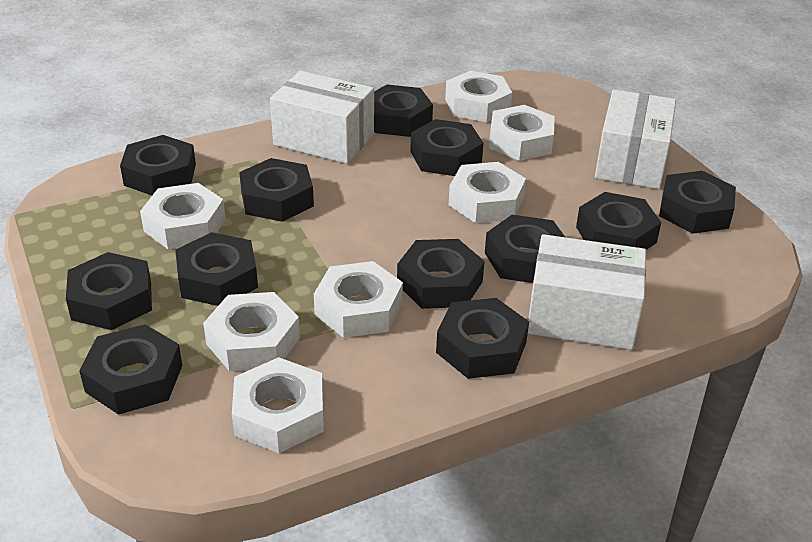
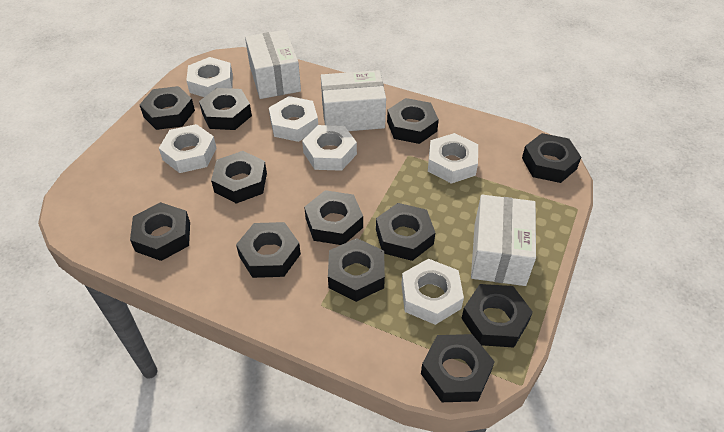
white nut: [140,183,226,249] [203,292,300,371] [232,357,324,453] [314,261,403,338] [445,71,512,122] [449,162,526,223] [489,105,555,161] = 7 -> [159,124,217,173] [186,57,233,97] [269,96,318,142] [302,125,357,171] [401,259,464,325] [428,133,478,184] = 6

